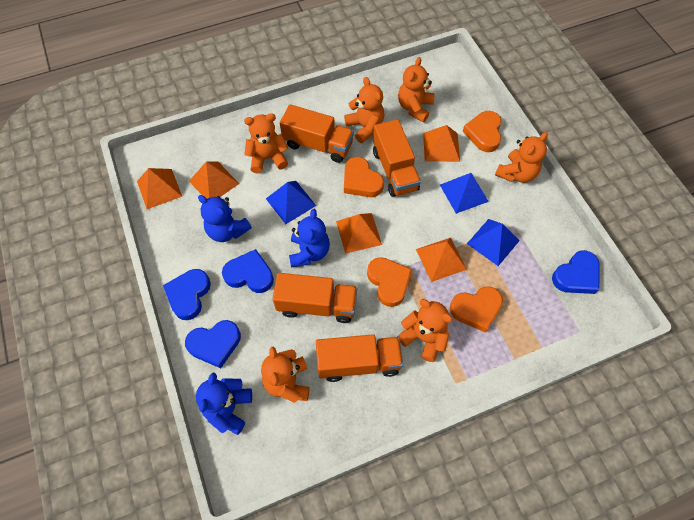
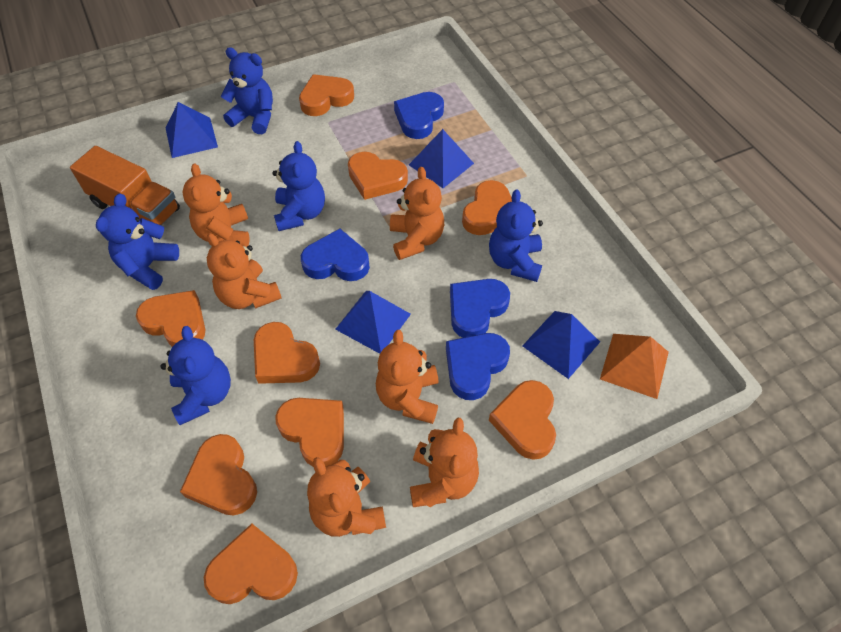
blue pyramid: [266,181,316,224] [440,173,489,214] [467,219,520,266] = 3 -> [166,102,218,158] [335,291,411,354] [409,129,474,188] [522,311,600,379] = 4
blue teddy bear: [196,373,252,435] [198,195,252,242] [289,209,330,268] = 3 -> [96,193,179,290] [160,326,231,425] [221,47,273,134] [272,141,325,231] [489,189,543,282] = 5
orange heart: [344,157,384,197] [367,257,412,307] [450,286,503,333] [463,111,502,152] = 4 -> [136,290,205,347] [180,434,257,516] [204,524,298,604] [254,322,320,384] [275,398,344,466] [299,74,354,116] [348,152,408,200] [462,180,512,235] [489,380,556,460] = 9
orange pyramid: [137,168,182,209] [189,161,239,199] [336,213,382,254] [416,238,467,282] [423,125,460,162] = 5 -> [600,334,669,399] = 1
orange truck: [273,273,357,323] [280,104,354,163] [316,334,403,382] [373,119,421,197] = 4 -> [70,146,180,225] = 1

